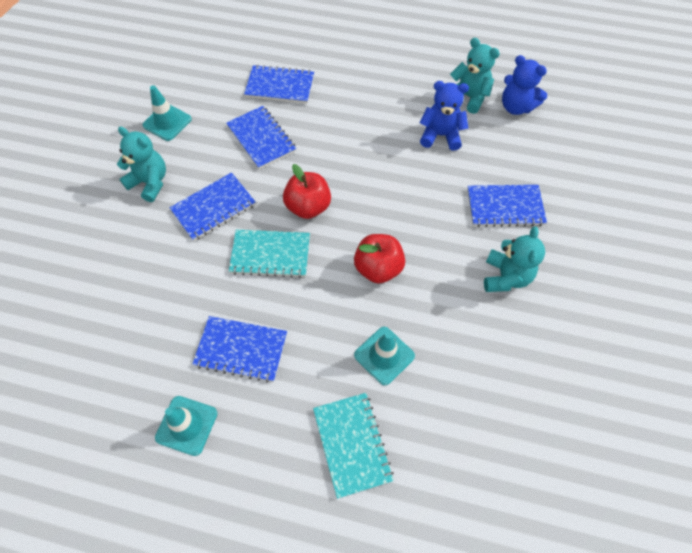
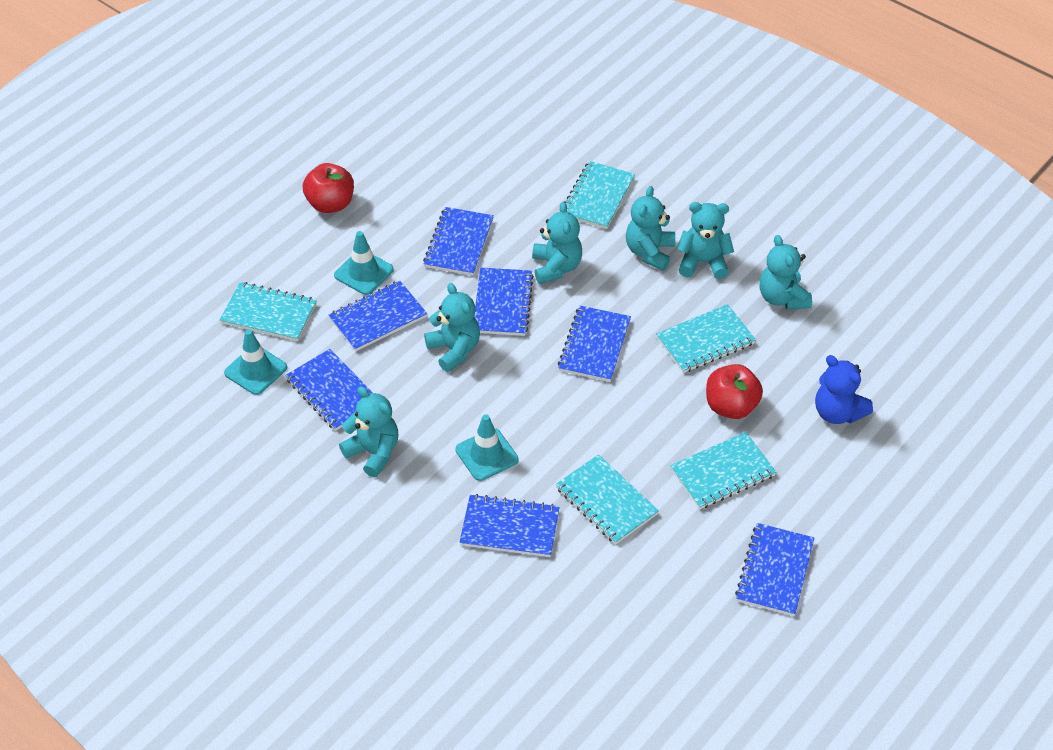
blue notebook: [170,172,256,241] [192,316,287,382] [226,106,296,169] [244,65,314,103] [467,185,547,227] = 5 -> [285,349,373,431] [329,281,427,352] [423,207,494,276] [459,494,559,557] [474,268,534,336] [558,306,631,382] [735,523,814,616] = 7
blue teddy bear: [420,81,469,151] [502,55,547,115] = 2 -> [815,355,873,424] = 1
turquoise notebook: [229,230,310,278] [313,393,394,499] = 2 -> [220,282,317,341] [556,454,659,544] [565,161,635,229] [656,304,756,373] [670,432,776,509] = 5
turquoise teddy bear: [117,127,166,202] [450,38,500,114] [484,226,545,292] = 3 -> [339,387,398,477] [424,283,480,372] [532,202,582,284] [626,186,676,271] [677,202,734,279] [759,235,812,309] = 6

